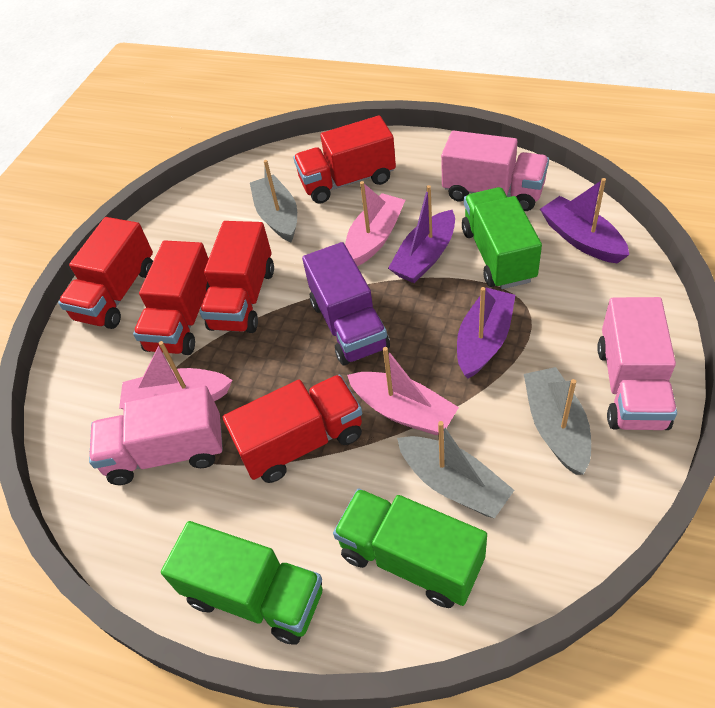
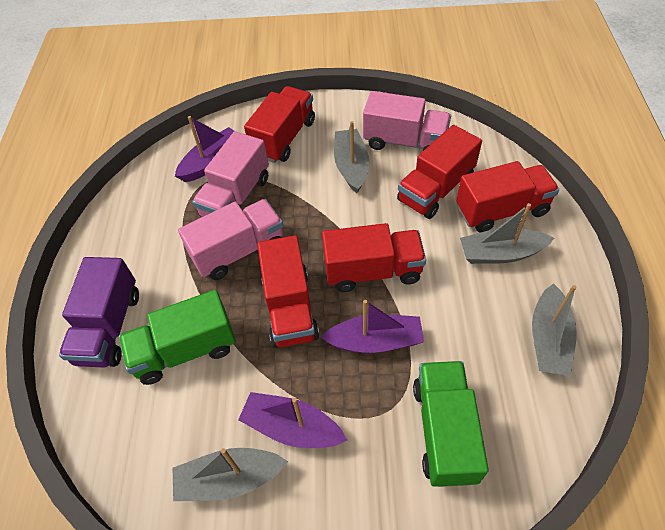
green truck: [161,521,323,645] [333,489,487,608] [462,187,542,289] = 3 -> [119,290,236,385] [413,361,489,487] = 2
grey boat: [250,160,297,242] [397,421,514,518] [524,367,591,475] = 3 -> [173,448,288,501] [334,121,369,193] [460,203,554,264] [532,283,577,376] = 4
pink boat: [119,341,232,409] [345,181,405,266] [347,347,459,435] = 3 -> none = 0

